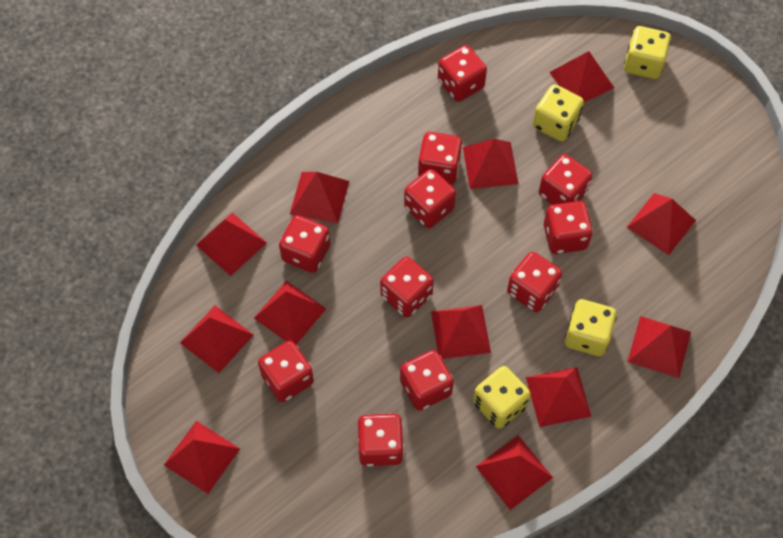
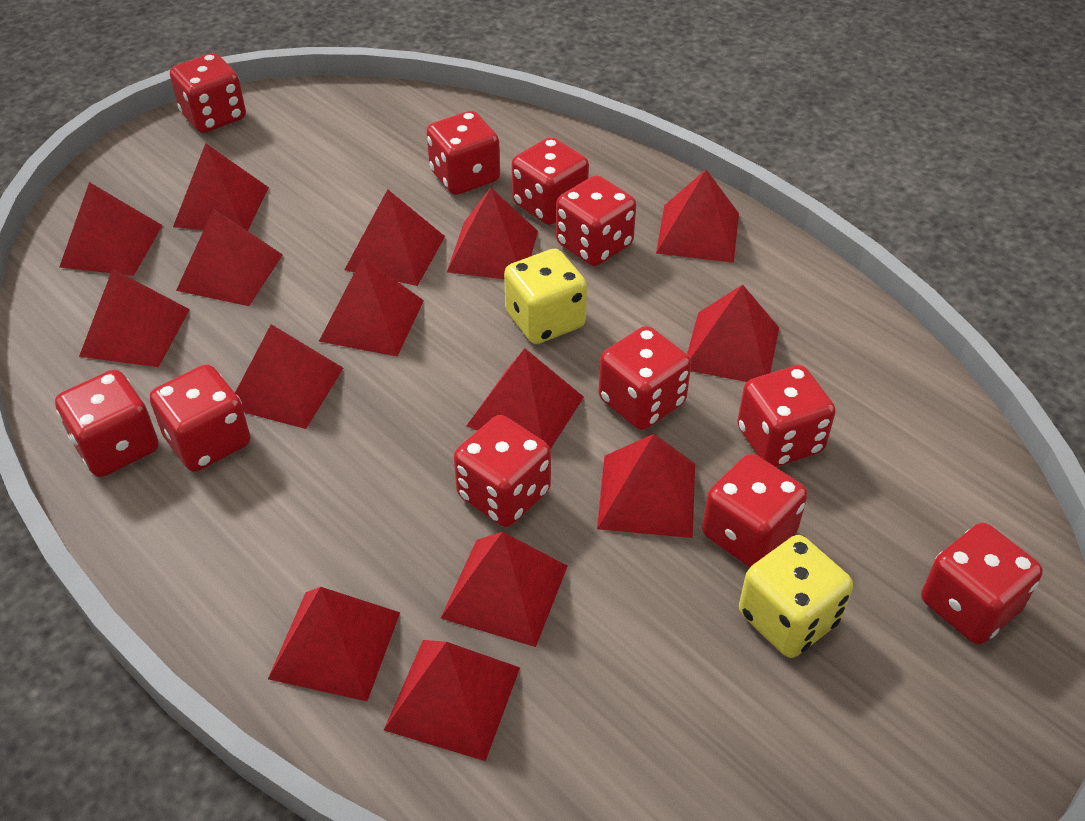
red pyramid: [164,421,240,494] [180,306,254,373] [196,213,267,276] [254,281,326,345] [290,172,349,224] [431,305,491,359] [463,139,519,189] [476,435,553,510] [526,367,592,427] [549,51,614,102] [627,193,696,255] [627,316,691,378] = 12 -> [60,182,163,276] [79,269,190,367] [173,143,269,231] [176,209,283,306] [235,324,343,429] [268,587,400,701] [319,257,424,356] [345,189,445,286] [384,640,520,761] [441,532,568,647] [447,187,538,279] [467,348,584,449] [597,434,695,538] [656,169,739,263] [687,285,779,382] = 15
yellow dice: [473,366,531,429] [533,84,584,142] [565,299,617,356] [624,26,671,79] = 4 -> [504,249,587,344] [739,535,853,658] = 2

